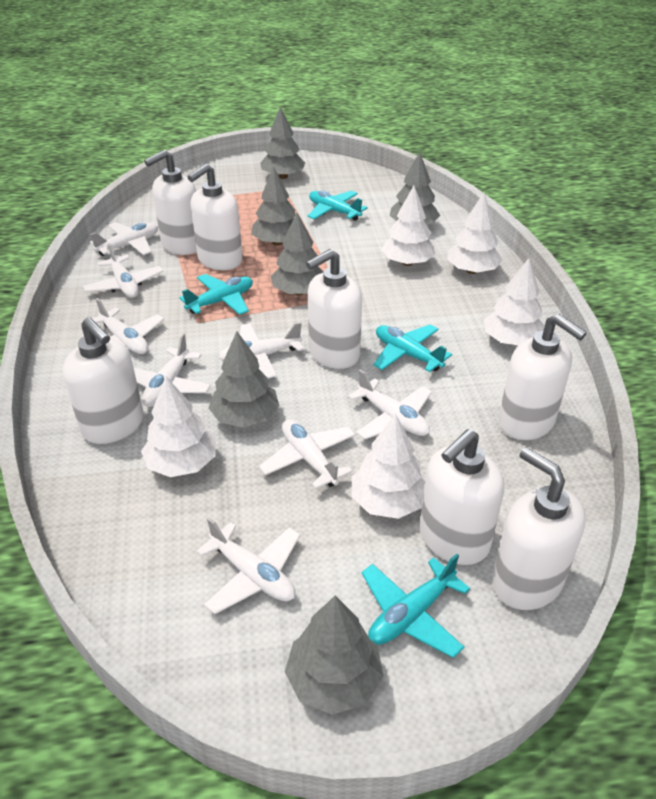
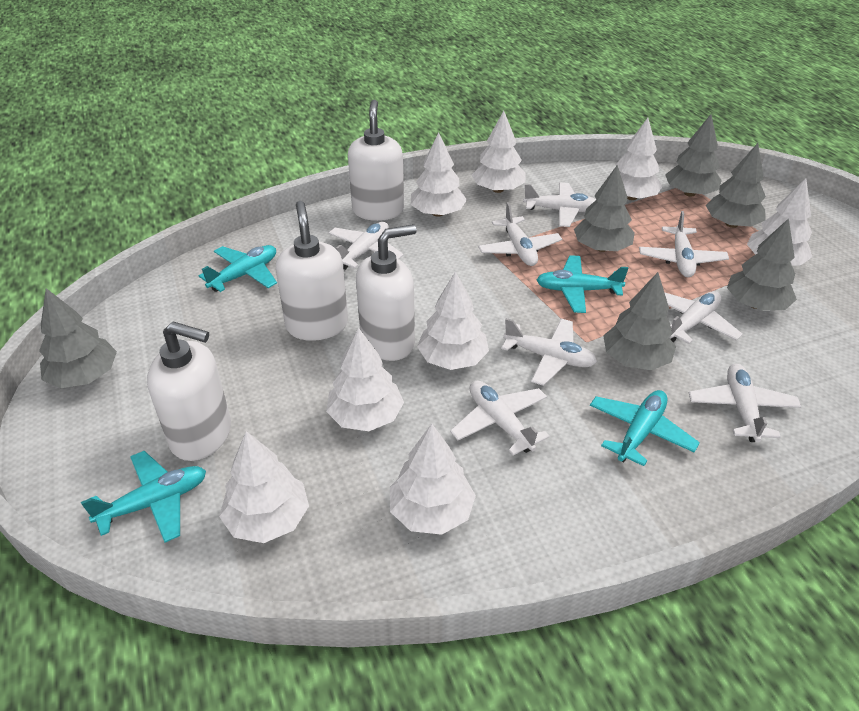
white soap dispenser: [63,317,144,444] [144,150,197,255] [187,163,243,270] [306,249,362,369] [420,429,504,565] [492,447,586,610] [499,314,587,440] = 7 -> [147,321,231,461] [276,201,348,341] [348,100,404,221] [356,224,417,361] = 4
white tree: [141,376,216,477] [352,414,425,519] [381,186,436,266] [447,193,503,274] [484,258,545,345] = 5 -> [219,431,309,543] [326,327,404,431] [390,424,476,535] [411,132,467,217] [417,271,489,370] [472,111,525,193] [607,118,663,200] [747,178,812,265] = 8

